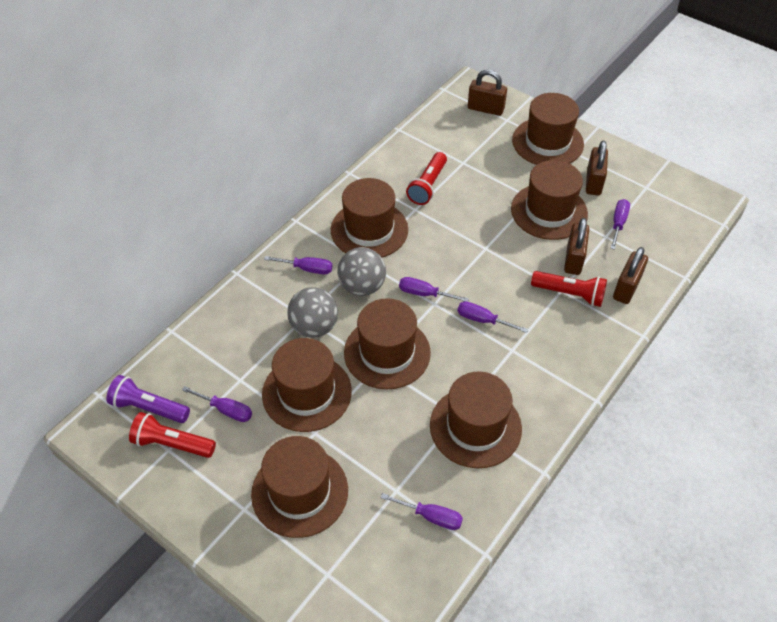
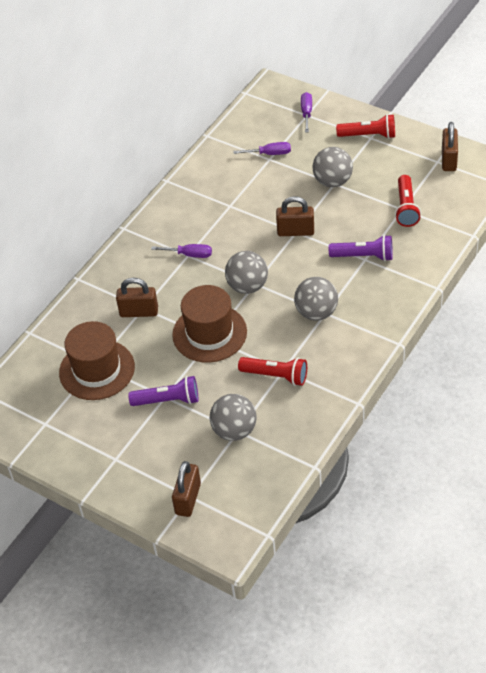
brown hat: [251,436,348,538] [262,338,352,432] [331,178,408,258] [344,298,431,390] [430,371,522,468] [511,160,588,240] [512,93,584,165] = 7 -> [59,321,135,400] [172,285,247,363] = 2
grey ball: [287,287,338,338] [338,247,386,296] = 2 -> [210,394,257,441] [225,251,268,294] [294,277,338,321] [312,147,353,187] = 4
purple flashlight: [106,375,190,423] = 1 -> [128,376,198,406] [329,235,393,261] = 2
purple screwdriver: [182,386,252,422] [264,256,332,274] [381,493,463,530] [399,277,469,302] [457,301,528,333] [610,199,630,250] = 6 -> [151,244,212,258] [233,142,291,155] [301,92,312,133] = 3

